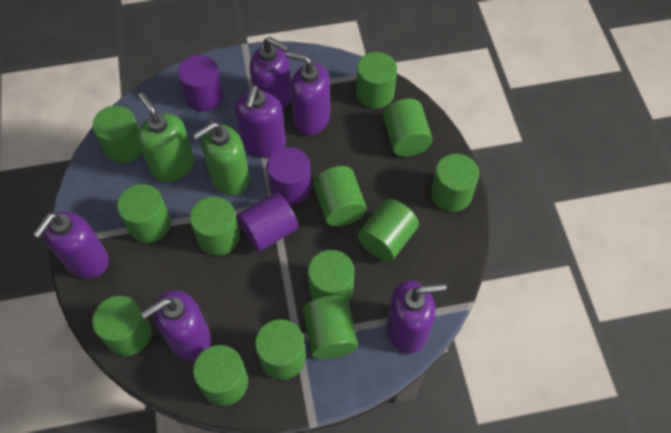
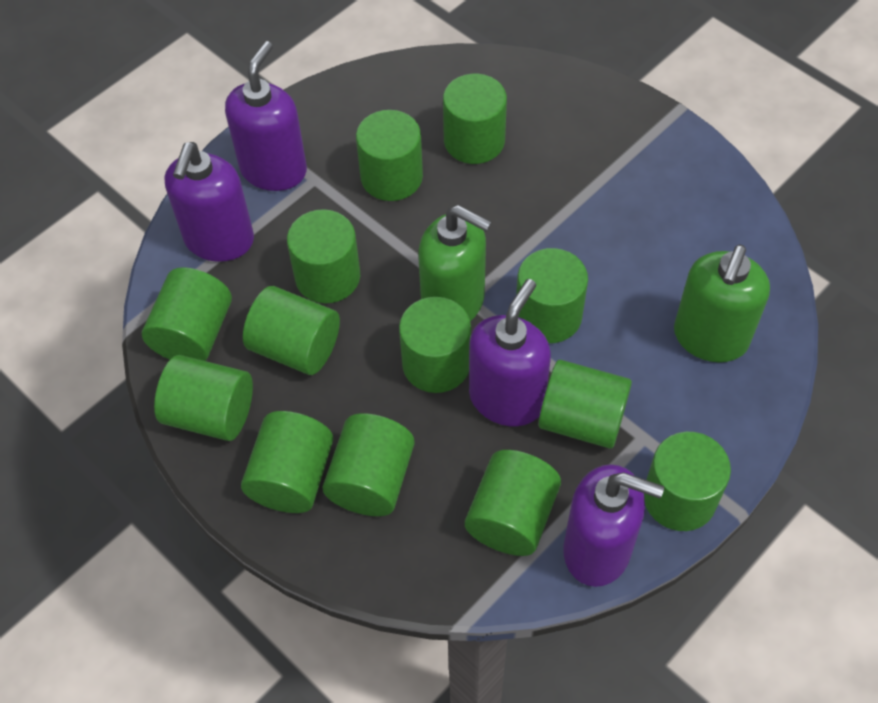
purple cylinder: [178,55,224,111] [237,192,298,252] [267,147,311,205] = 3 -> none = 0
purple soap dispenser: [33,211,109,278] [141,290,211,361] [235,85,286,157] [249,37,291,111] [285,51,330,135] [386,281,447,354] = 6 -> [164,142,254,262] [225,41,307,191] [469,279,551,426] [563,464,664,587] = 4

